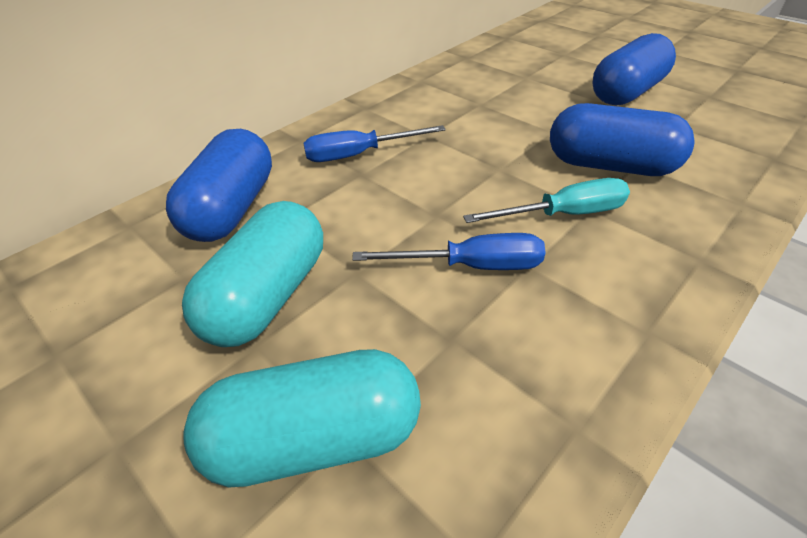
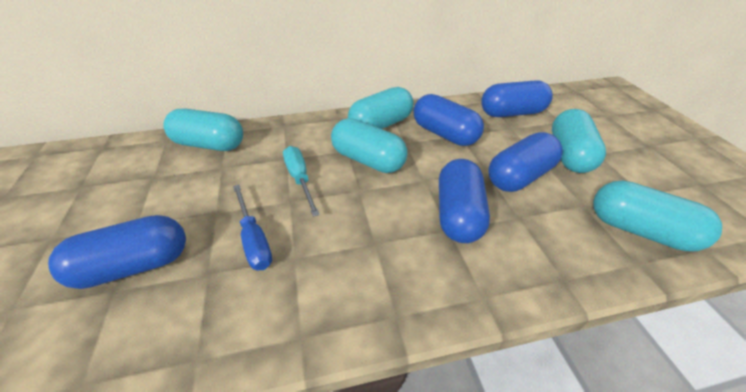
blue capsule: [166,129,272,242] [550,103,695,176] [592,33,676,106] = 3 -> [48,215,186,289] [413,94,484,146] [439,159,490,243] [481,80,553,117] [488,132,563,192] = 5
blue screwdriver: [303,125,446,162] [352,233,545,270] = 2 -> [233,184,272,270] = 1
turquoise capsule: [182,201,323,347] [183,349,421,487] = 2 -> [163,108,243,151] [331,118,408,173] [348,87,413,129] [552,109,606,173] [593,180,722,251] = 5

